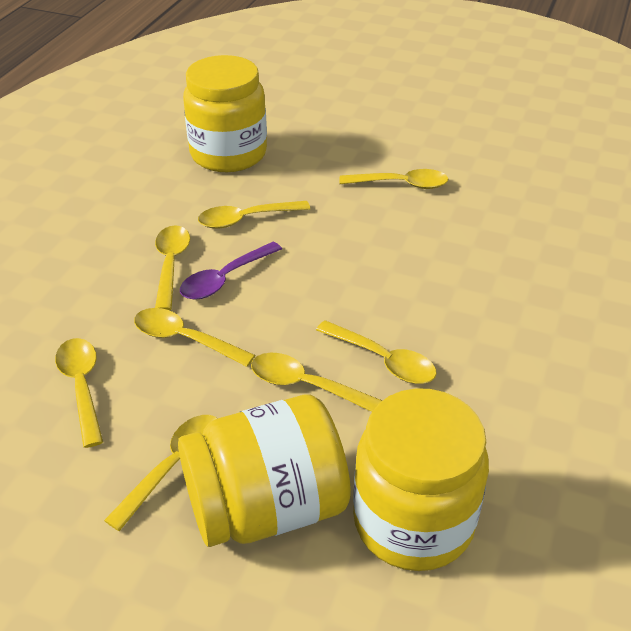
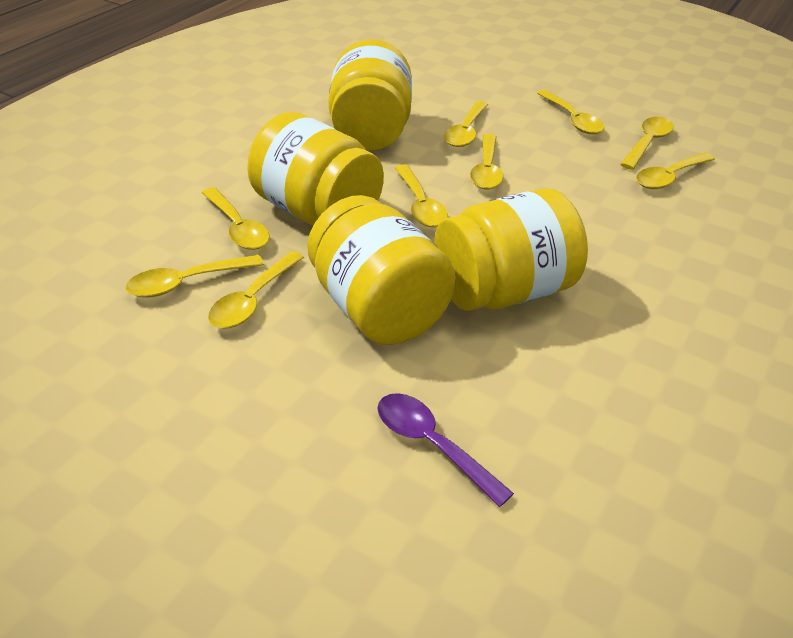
yellow jar: [178,395,351,547] [183,55,267,172] [353,388,489,571] = 3 -> [247,112,384,225] [307,195,456,345] [328,39,412,150] [434,188,588,311] = 4
yellow spoon: [55,338,103,448] [104,415,218,531] [134,308,255,367] [155,225,190,310] [198,201,310,229] [251,353,382,412] [316,320,437,384] [339,169,448,189] = 8 -> [126,255,264,298] [202,187,270,250] [208,251,304,329] [395,165,448,227] [444,101,488,147] [470,134,504,190] [537,90,604,134] [620,117,674,170] [636,153,715,189] = 9

